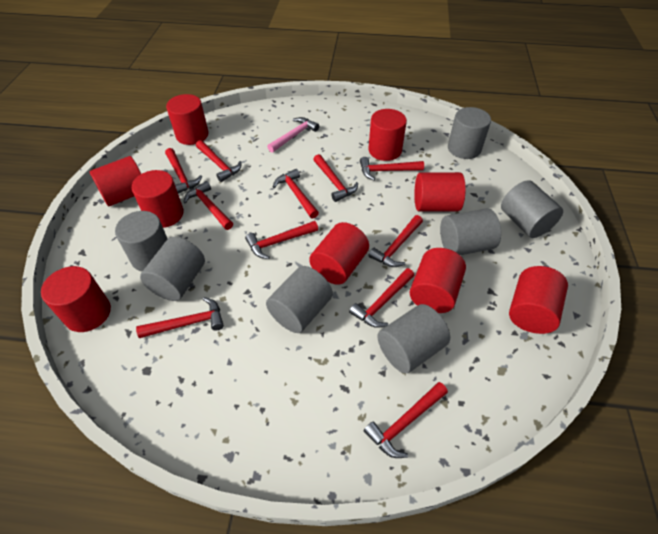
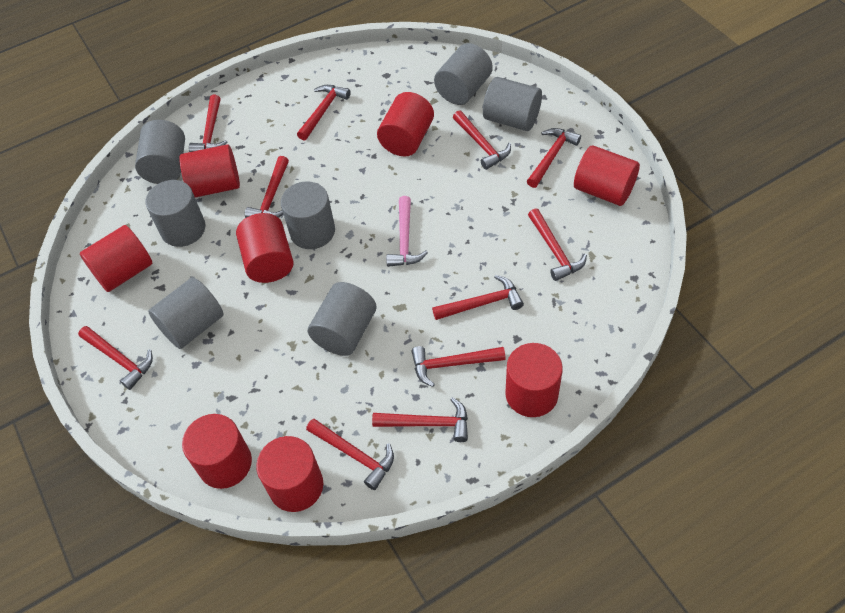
red cylinder: [41,266,111,332] [89,156,141,206] [132,170,184,228] [166,94,208,145] [309,222,369,285] [369,109,407,161] [410,248,466,313] [414,172,466,211] [509,266,568,334] = 9 -> [80,225,152,292] [179,144,240,198] [182,414,252,489] [236,213,294,283] [256,436,323,512] [377,92,434,157] [505,343,563,417] [574,145,640,206] = 8

